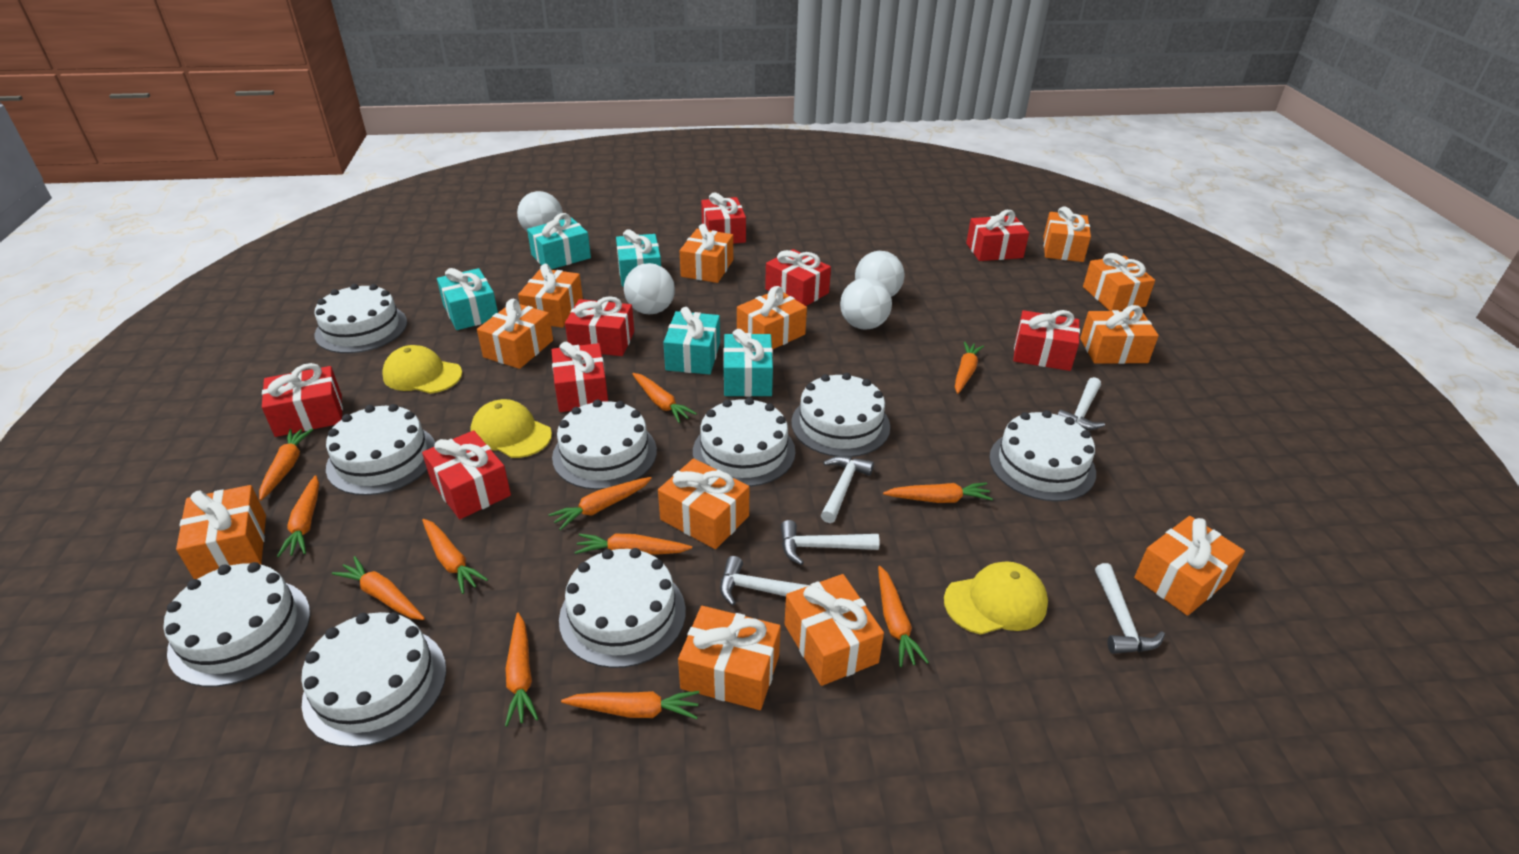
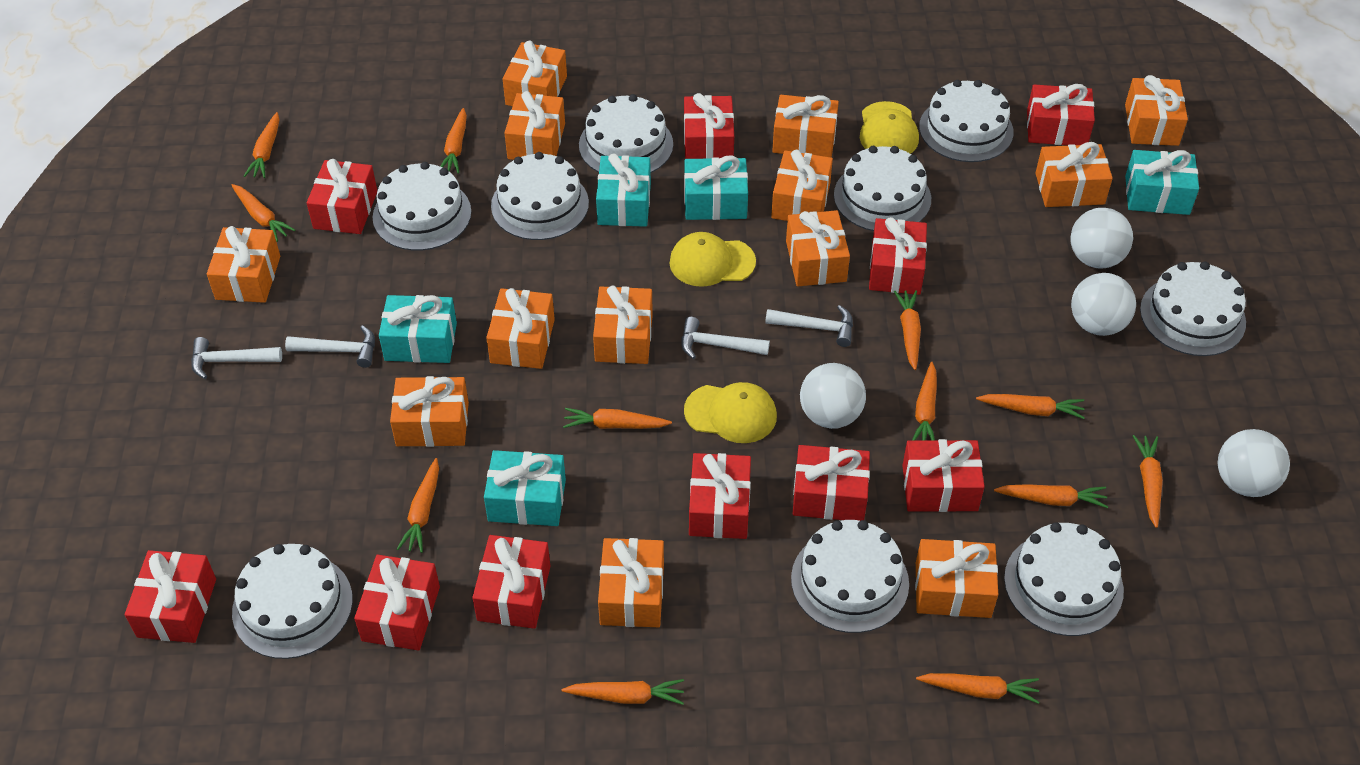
orange gift: [176,485,266,579] [477,299,553,369] [518,264,583,328] [658,458,749,549] [678,606,781,710] [680,224,733,283] [737,286,807,349] [785,574,884,686] [1044,206,1091,262] [1080,305,1159,364] [1083,253,1155,311] [1134,516,1245,616] = 12 -> [207,226,280,303] [390,376,469,447] [486,288,555,369] [503,41,567,106] [505,91,565,160] [593,286,653,364] [598,538,664,627] [771,150,833,221] [772,95,839,158] [786,210,850,286] [915,539,998,618] [1036,142,1113,207] [1125,75,1188,146] = 13
red gift: [262,363,343,437] [422,430,511,519] [552,342,608,412] [565,296,634,356] [701,193,746,244] [765,249,831,306] [966,210,1029,261] [1013,310,1080,371] = 8 -> [125,550,216,643] [307,159,377,234] [354,555,440,651] [472,535,551,629] [684,93,734,159] [689,453,751,539] [793,445,870,521] [869,217,927,295] [902,439,985,512] [1027,84,1095,145] = 10
white hammer: [720,556,810,606] [781,520,879,565] [821,456,874,523] [1058,377,1105,430] [1095,563,1165,654] = 5 -> [191,337,282,379] [285,325,375,368] [681,317,770,359] [765,305,853,347] = 4

